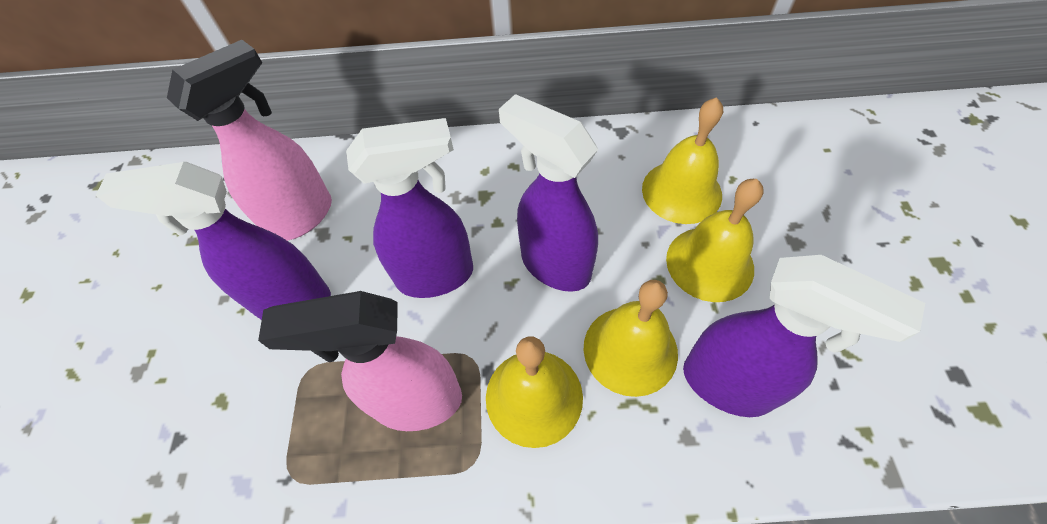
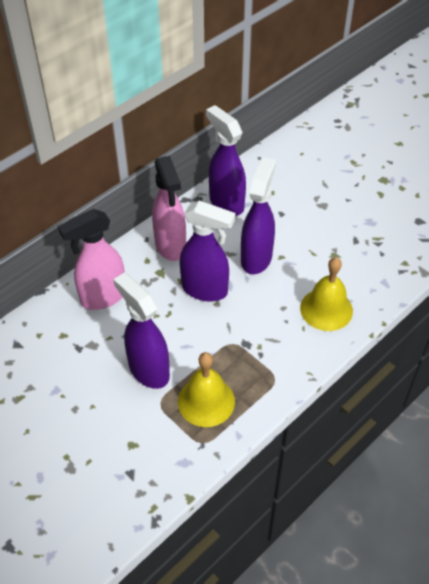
yellow bell: [486,337,583,448] [584,280,678,397] [642,97,723,224] [666,179,764,302] = 4 -> [178,352,235,427] [300,257,353,331] = 2

